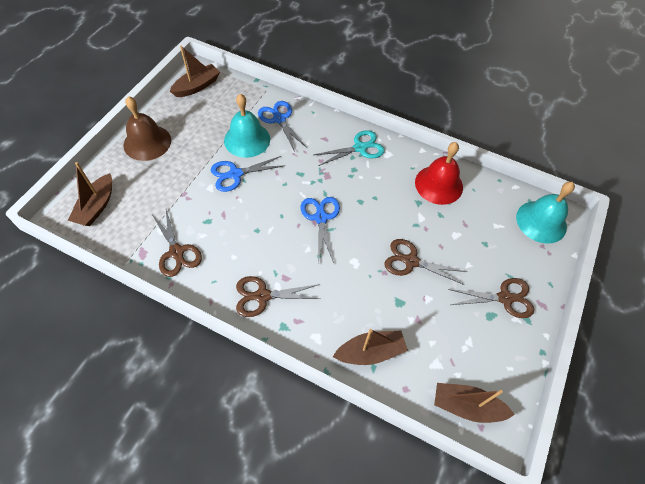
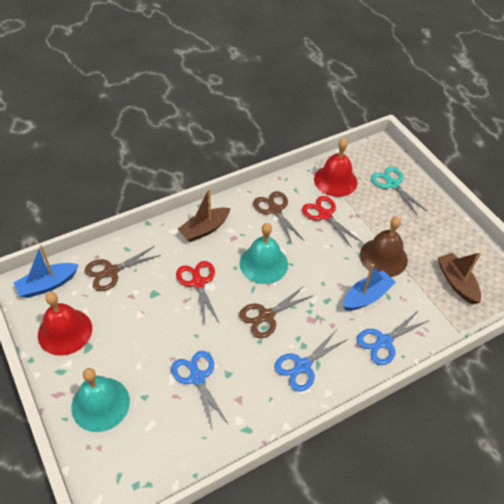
blue boat: none = 0 -> [14,245,78,298] [343,264,396,311] = 2
brown boat: [68,162,112,226] [170,46,220,97] [333,329,408,365] [434,383,515,423] = 4 -> [178,188,230,242] [438,252,481,304] = 2
brown scissors: [151,210,202,277] [236,276,320,317] [384,239,467,285] [448,278,534,318] = 4 -> [85,246,161,291] [239,286,314,338] [253,191,305,244] = 3
red bell: [415,142,463,205] = 1 -> [38,292,92,356] [314,138,357,197] = 2
red scissors: none = 0 -> [176,261,220,326] [302,196,361,248] = 2

